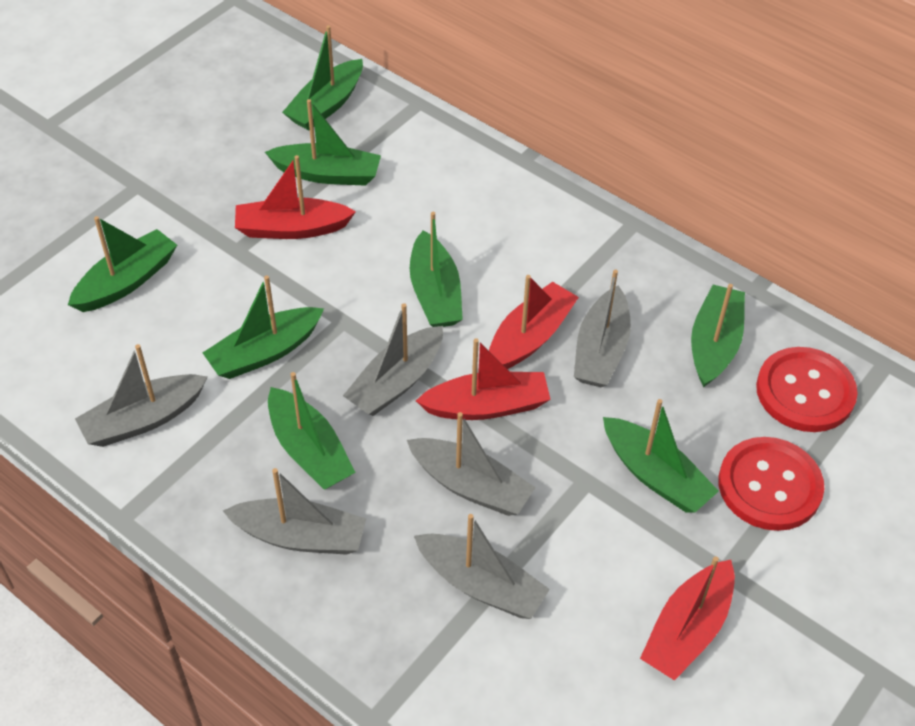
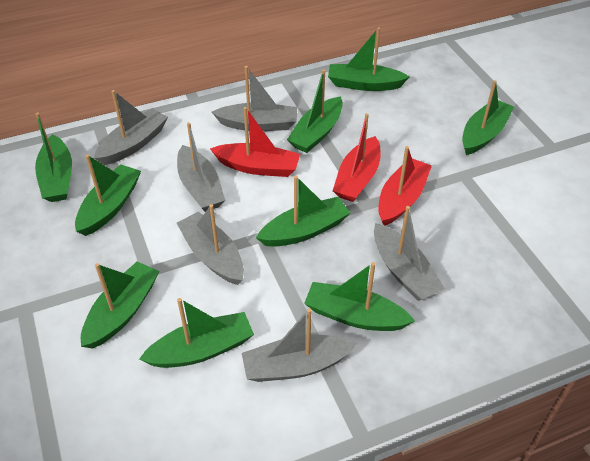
green boat: [68,216,177,312] [203,275,324,379] [265,99,381,186] [268,372,356,490] [282,25,363,130] [410,212,463,327] [603,399,719,513] [691,284,745,387] = 8 -> [35,113,72,202] [75,155,141,236] [81,262,159,349] [139,298,254,368] [256,176,350,247] [287,69,343,153] [304,262,415,331] [328,27,410,91] [462,80,514,155] = 9
red boat: [235,155,356,239] [416,338,551,420] [489,275,579,369] [640,556,735,681] = 4 -> [210,107,300,177] [333,113,380,202] [378,146,432,226] = 3
red button: [718,437,825,531] [756,347,858,432] = 2 -> none = 0

